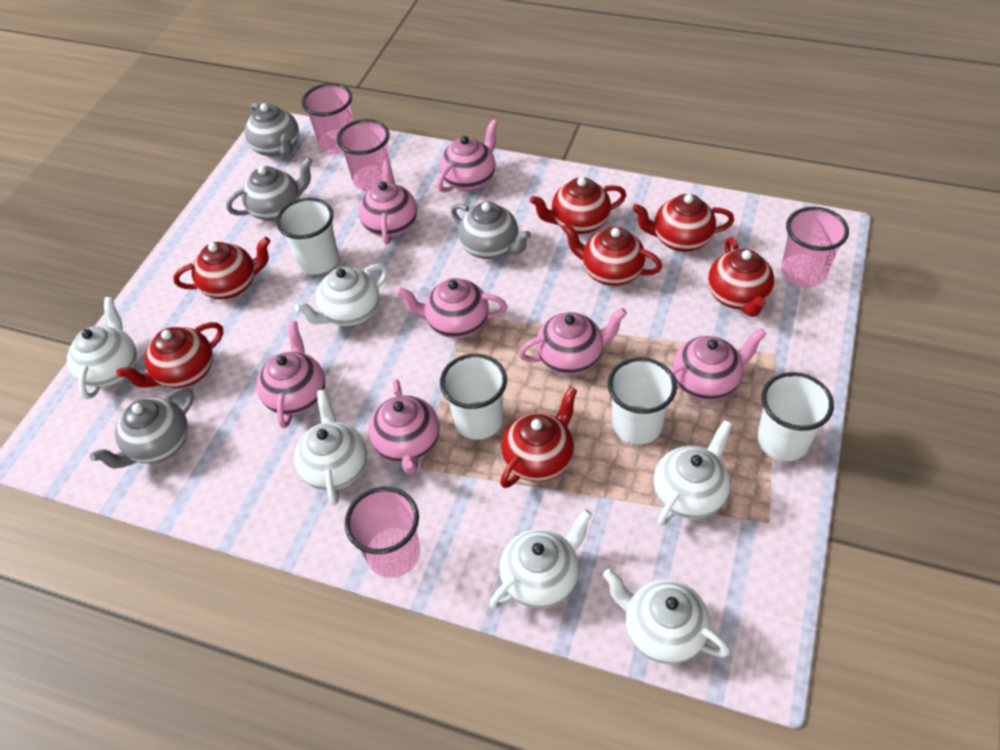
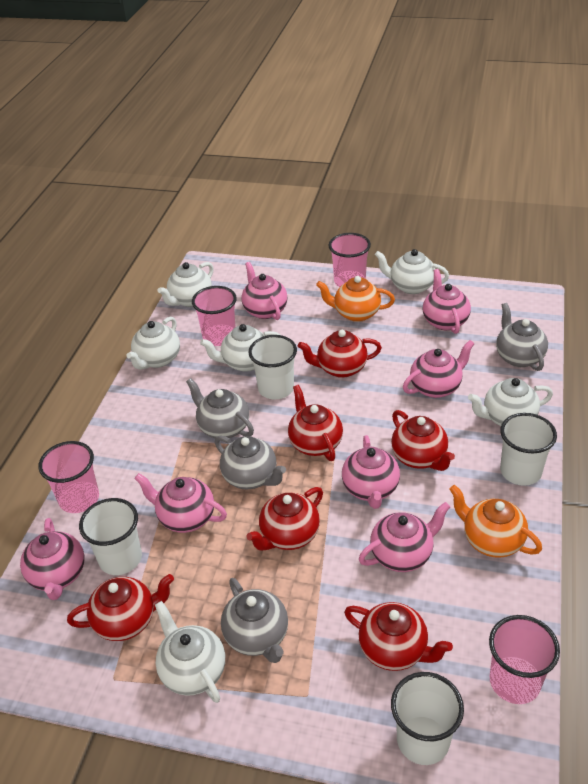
orange teapot: none = 0 -> [316,276,395,322] [449,485,542,558] = 2
red teapot: [116,322,223,388] [173,237,271,299] [500,387,577,488] [530,177,626,234] [562,223,662,286] [632,194,734,252] [708,237,774,317] = 7 -> [67,574,174,641] [247,487,323,550] [288,385,343,461] [298,330,382,378] [344,602,453,671] [391,410,455,471] = 6

